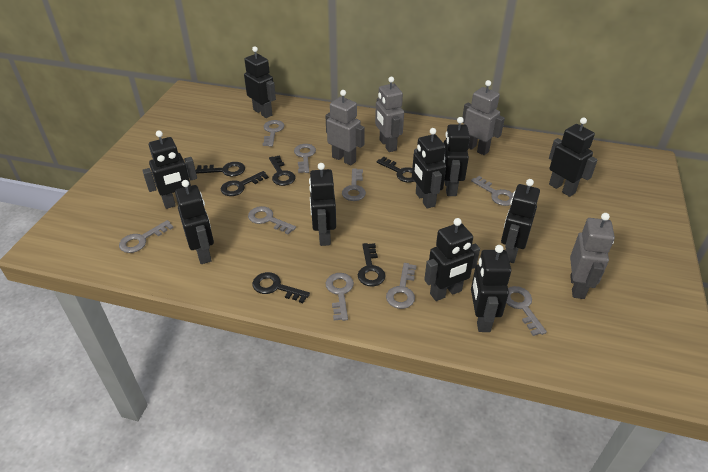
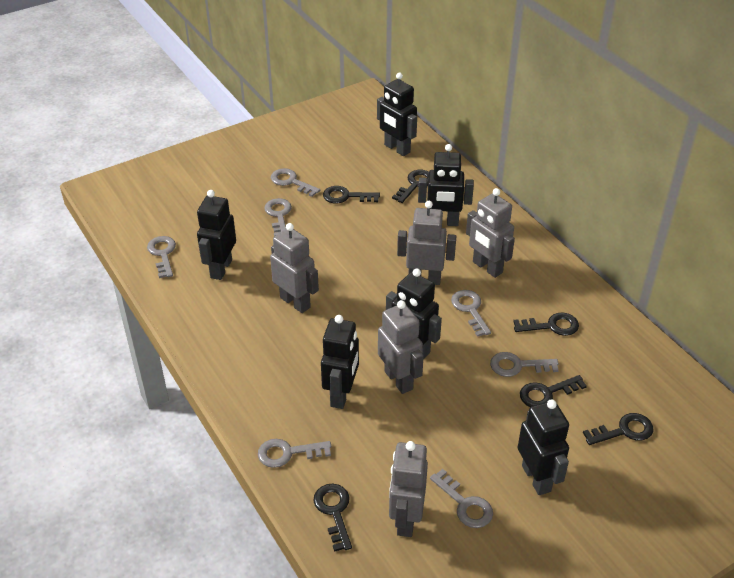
black robot: [142,130,197,209] [175,180,214,264] [244,46,276,118] [309,163,336,246] [412,128,446,208] [424,218,480,301] [443,117,470,196] [471,245,511,332] [501,179,540,263] [549,118,598,197] = 10 -> [197,190,236,280] [321,315,359,409] [377,73,417,156] [386,268,442,359] [418,144,474,226] [518,399,569,495] = 6
grey key: [119,220,174,253] [248,206,296,235] [263,120,284,147] [294,144,316,173] [325,273,354,321] [342,168,366,201] [386,263,417,309] [471,176,513,206] [506,286,547,336] = 9 -> [147,236,176,278] [258,439,331,468] [264,198,292,237] [271,168,320,197] [430,469,493,528] [451,290,491,337] [490,352,559,377] = 7
grey robot: [325,90,365,166] [375,77,404,152] [462,80,505,155] [570,213,615,299] = 4 -> [270,223,319,313] [378,300,424,394] [389,441,428,537] [397,201,456,285] [466,188,515,278] = 5

